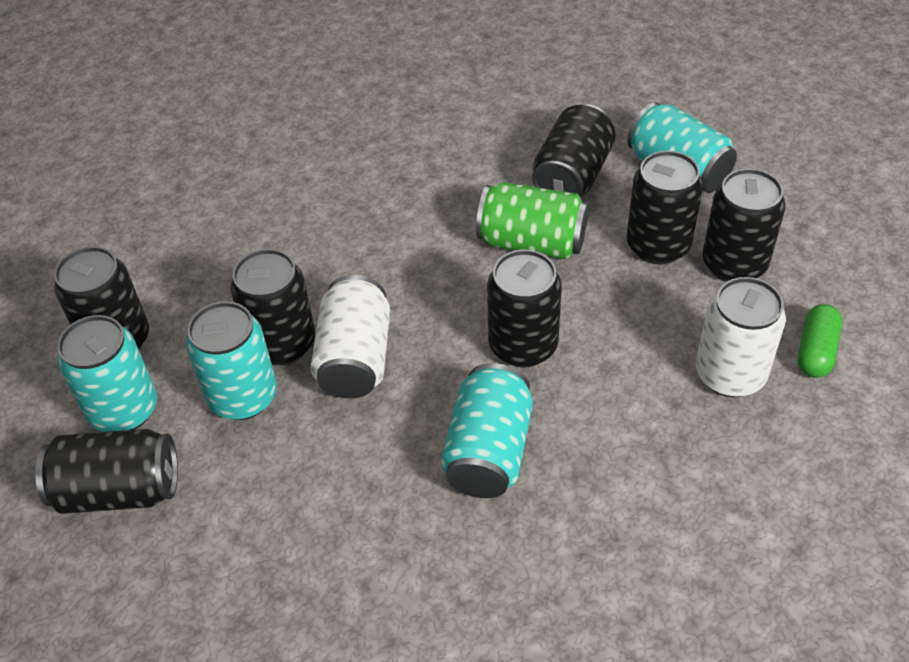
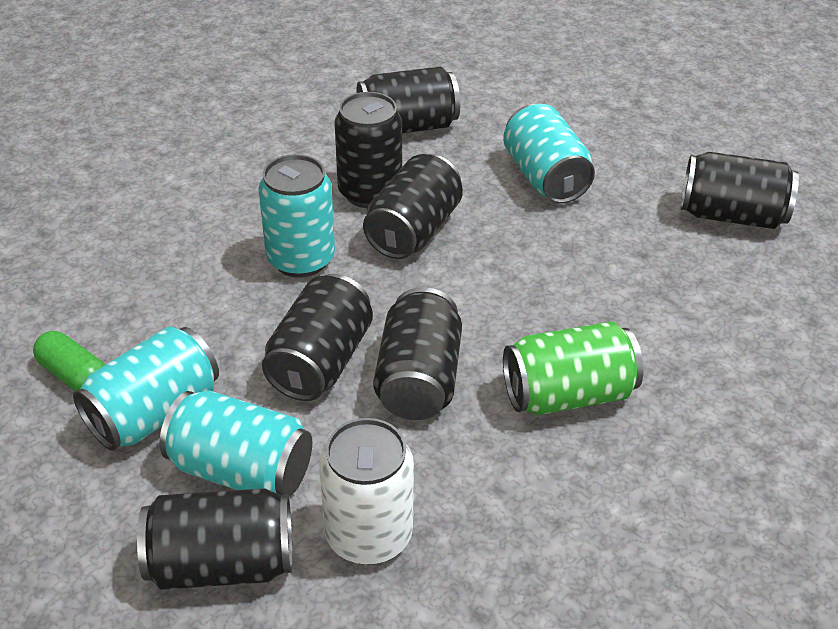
white can: [310,275,390,398] [696,277,786,397] = 2 -> [319,418,414,565] = 1

